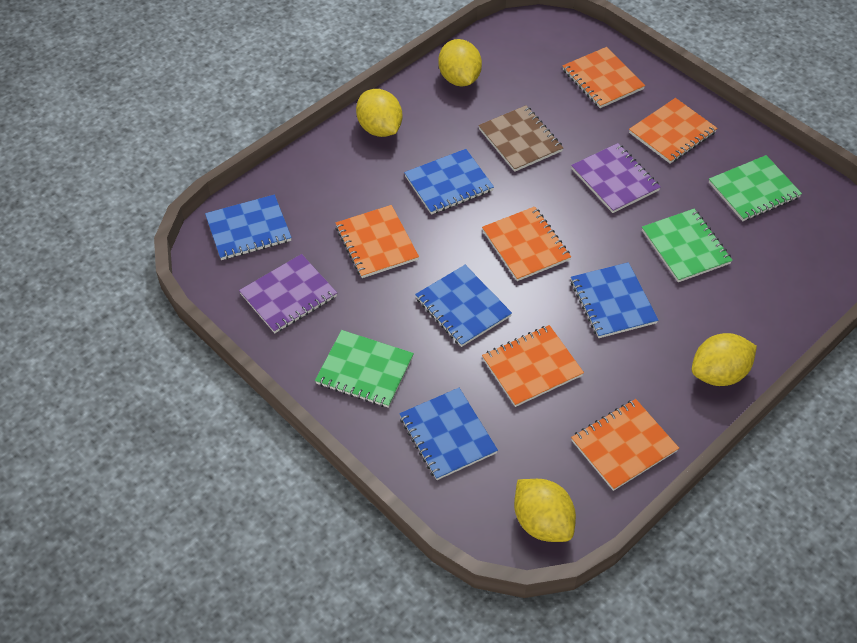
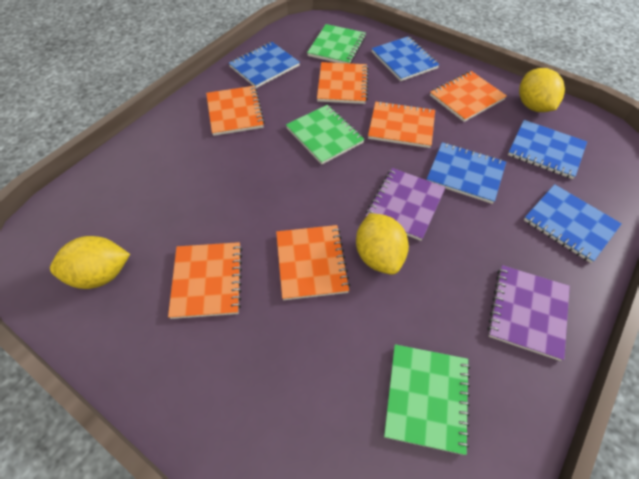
brown notebook: [478,105,563,172] = 1 -> none = 0
yellow lemon: [356,89,402,137] [438,39,482,87] [514,479,576,542] [692,333,757,386] = 4 -> [50,236,130,289] [356,213,409,275] [519,68,565,112] = 3

